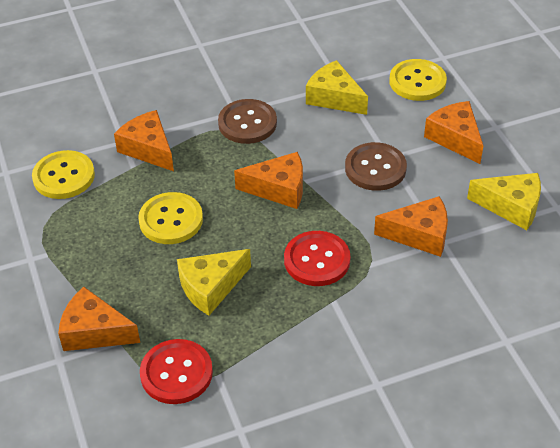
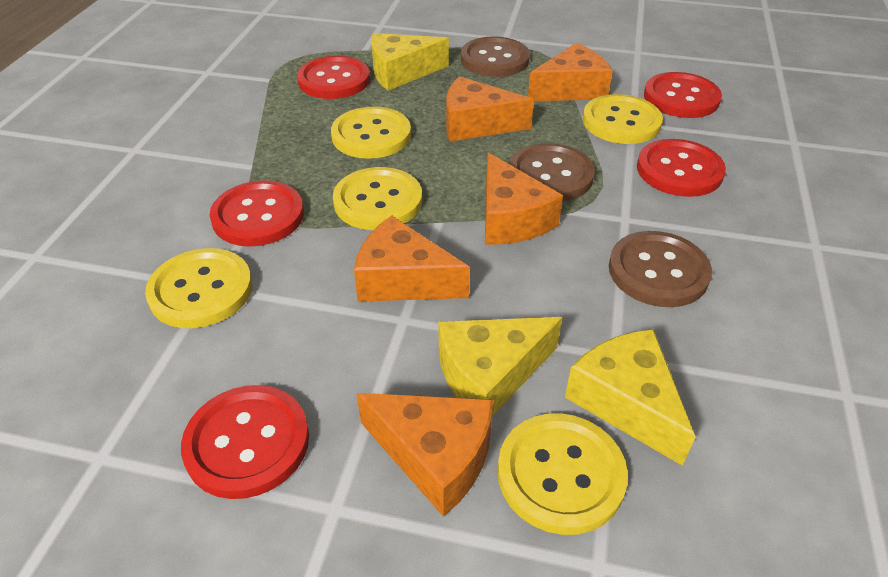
brown button: [218,99,277,144] [345,142,407,191] = 2 -> [461,36,530,77] [509,143,595,201] [609,231,712,307] = 3
red button: [140,339,213,404] [284,231,350,286] = 2 -> [181,385,309,499] [210,180,304,247] [297,56,370,99] [637,139,726,197] [644,72,722,118] = 5
yellow button: [32,150,95,199] [138,192,203,244] [389,59,447,101] = 3 -> [145,248,252,328] [331,107,411,159] [333,167,422,230] [497,413,628,535] [583,94,663,144] = 5

